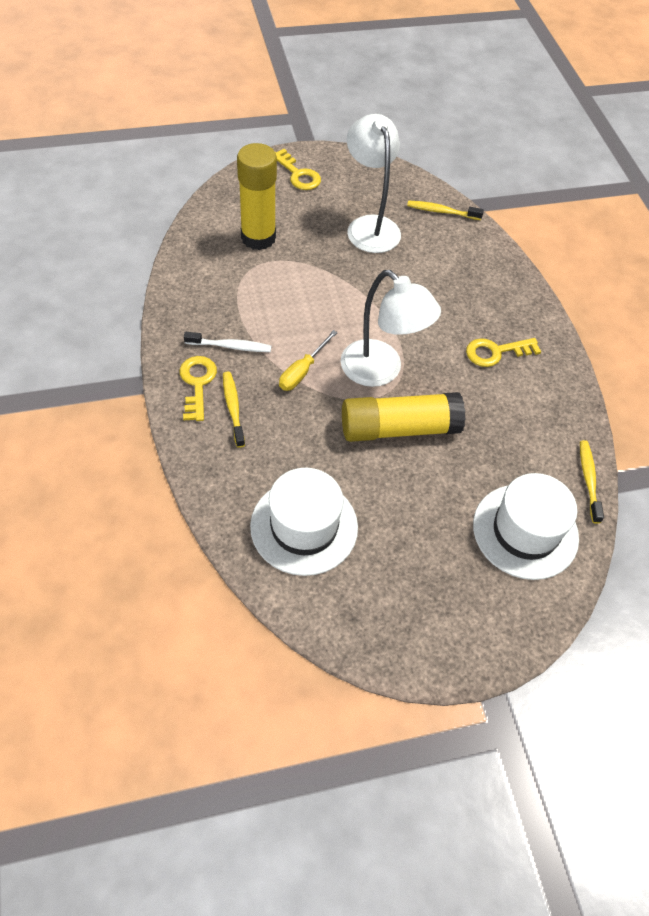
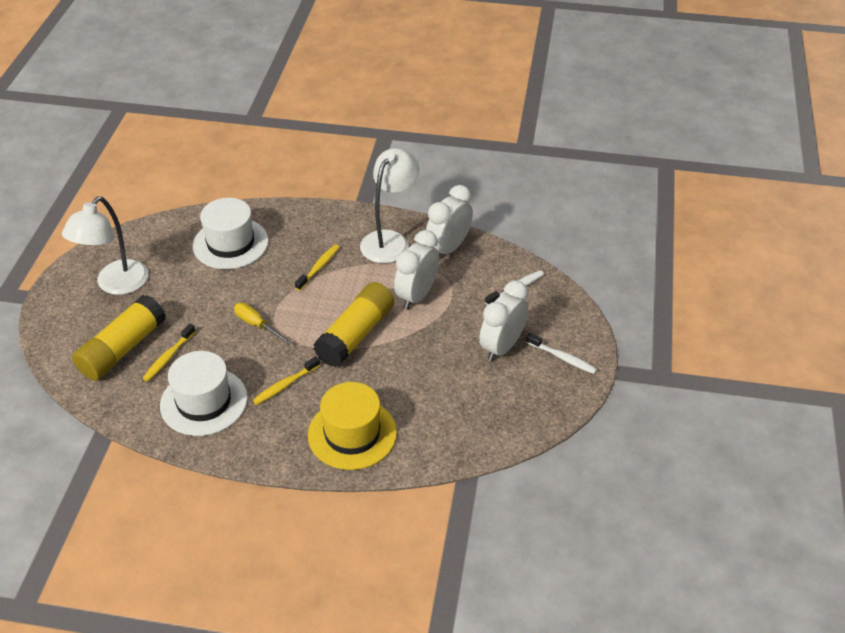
white clock: none = 0 -> [394,230,439,310] [426,185,473,257] [479,281,529,362] = 3
white toothbrush: [184,332,271,352] = 1 -> [485,270,544,305] [526,333,597,374] = 2
yellow hat: none = 0 -> [308,382,397,470] = 1
yellow key: [180,356,217,421] [275,149,321,190] [466,338,541,367] = 3 -> none = 0

